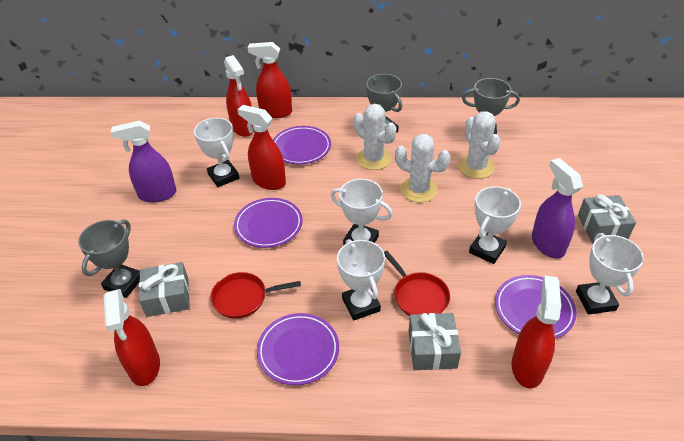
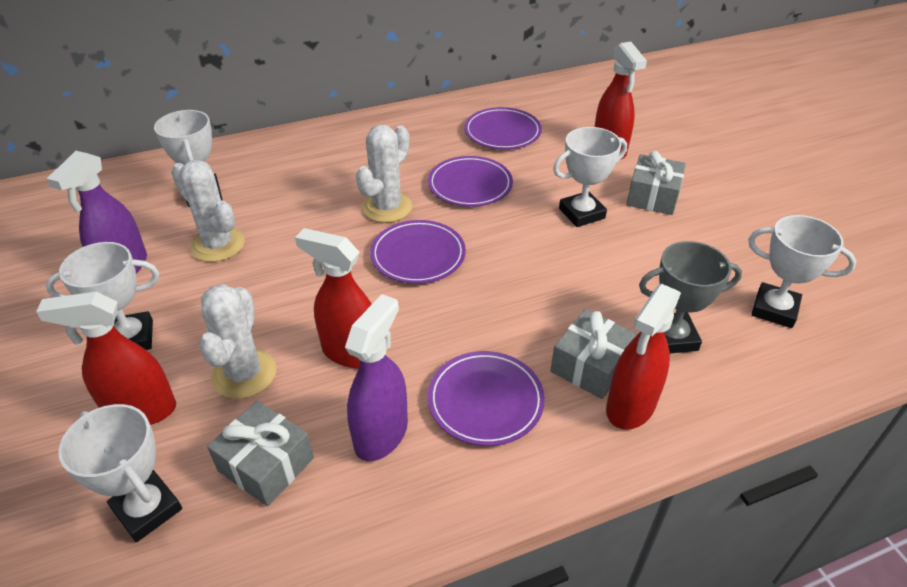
grey trophy: [78,219,140,298] [366,74,402,133] [462,78,520,134] = 3 -> [639,241,742,353] = 1
red pan: [210,272,301,319] [384,251,450,316] = 2 -> none = 0
red spray bottle: [104,289,160,386] [224,55,254,137] [238,105,286,190] [248,42,292,118] [512,275,561,388] = 5 -> [36,292,176,425] [295,228,372,368] [595,42,647,159] [606,284,681,430] = 4

